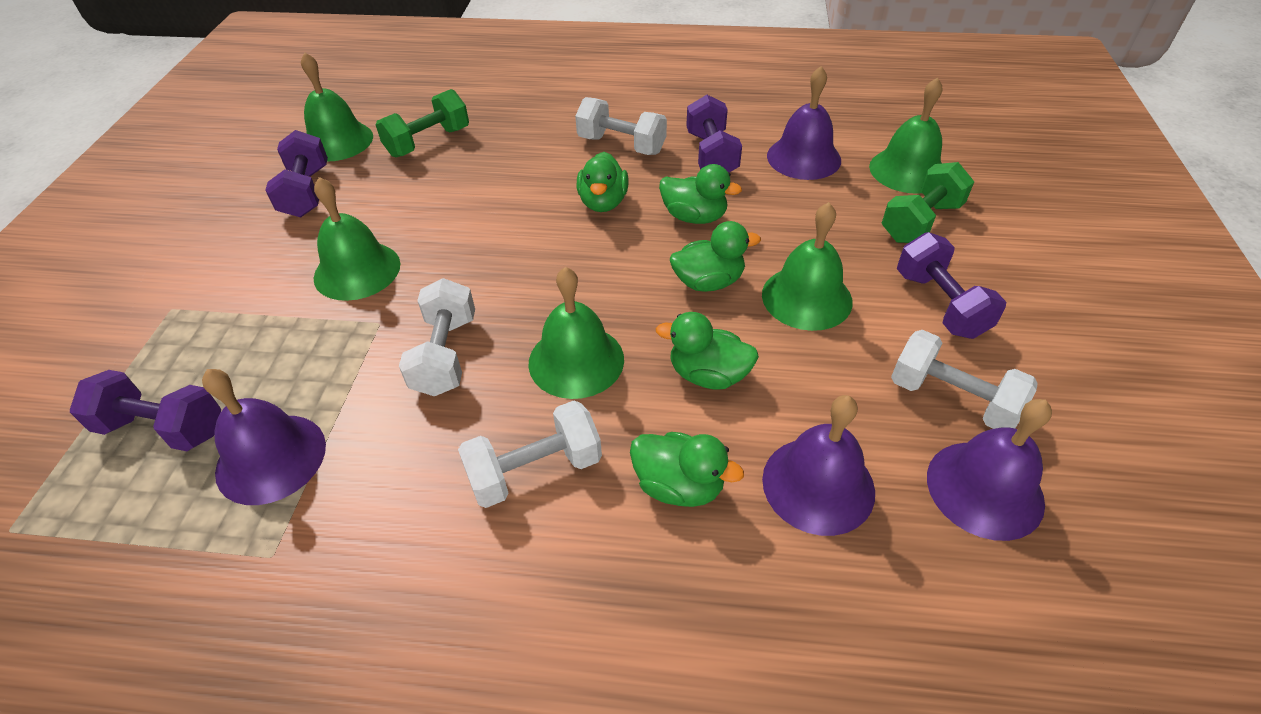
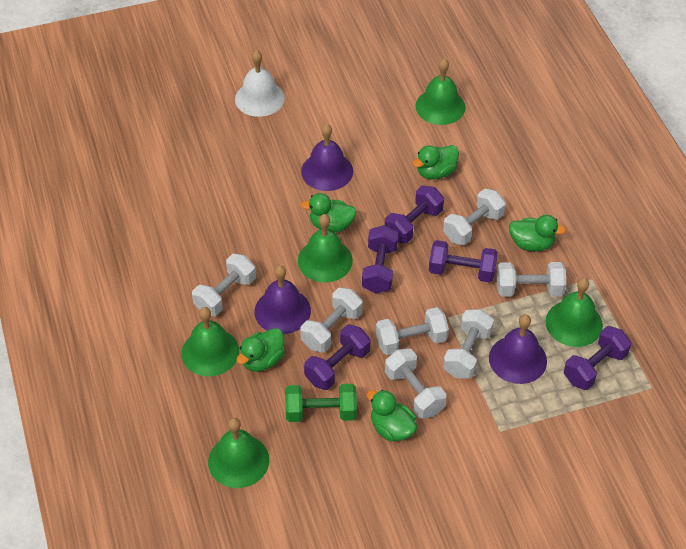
green dumbbell: [376,89,469,157] [882,162,974,243] = 2 -> [285,384,357,422] = 1
purple bell: [202,369,326,505] [762,395,875,536] [767,66,841,180] [927,399,1052,541] = 4 -> [255,265,311,334] [301,124,353,191] [489,314,547,384] = 3
purple dumbbell: [70,370,221,451] [265,130,328,217] [686,95,742,172] [897,232,1006,339] = 4 -> [304,324,371,390] [362,225,398,294] [385,185,444,244] [429,240,498,283] [564,326,631,390] = 5
white bell: none = 0 -> [235,50,285,117] = 1
white dumbbell: [399,278,475,396] [458,401,602,508] [575,97,667,155] [891,330,1038,429] = 4 -> [192,254,256,316] [300,288,362,352] [376,307,449,355] [385,348,447,419] [443,189,506,245] [443,309,494,378] [497,262,566,297] = 7

